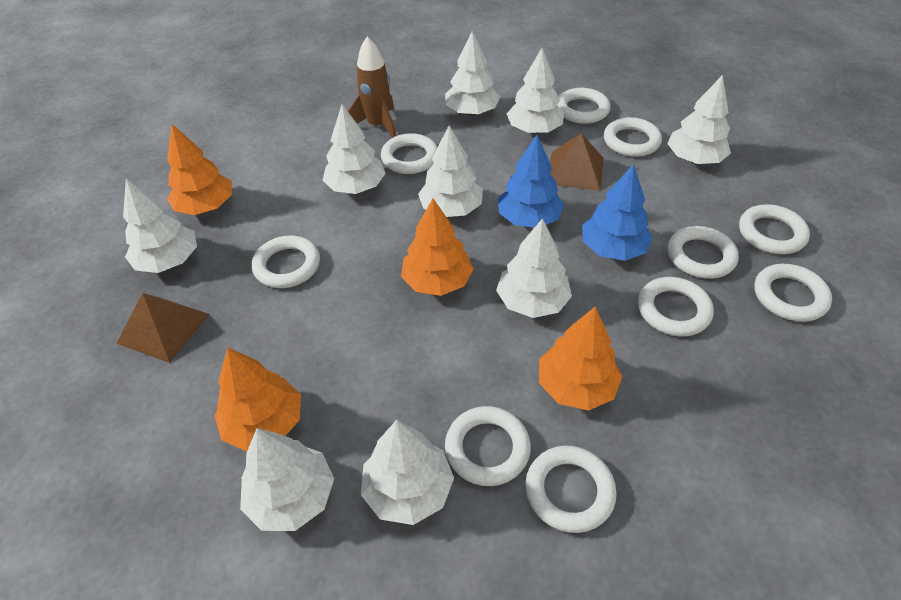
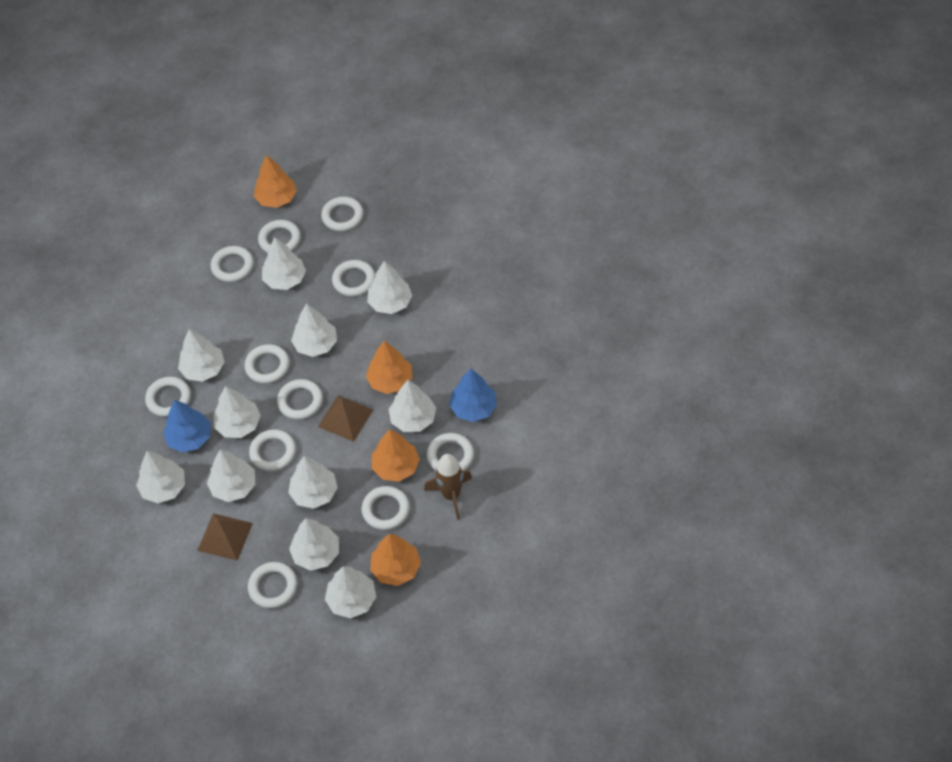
white ring: [252,236,320,288] [381,133,438,174] [445,406,531,486] [525,446,617,533] [557,88,610,124] [604,117,662,157] [638,277,714,336] [668,226,739,279] [739,204,810,254] [754,264,832,322] = 10 -> [145,376,191,417] [211,246,254,282] [244,344,290,384] [248,562,297,609] [249,429,296,472] [258,220,301,253] [277,379,323,420] [321,196,363,231] [332,260,375,297] [361,486,410,530] [427,433,474,471] = 11
white tree: [123,179,197,273] [240,428,334,531] [323,104,386,194] [361,420,454,525] [418,125,483,217] [445,31,500,115] [496,218,572,318] [507,48,564,133] [667,75,731,164] = 9 -> [136,451,185,503] [178,329,225,382] [207,449,255,502] [214,386,261,438] [262,237,306,290] [288,456,338,509] [289,518,339,571] [291,303,337,357] [325,566,376,618] [367,261,412,314] [389,380,436,432] = 11

